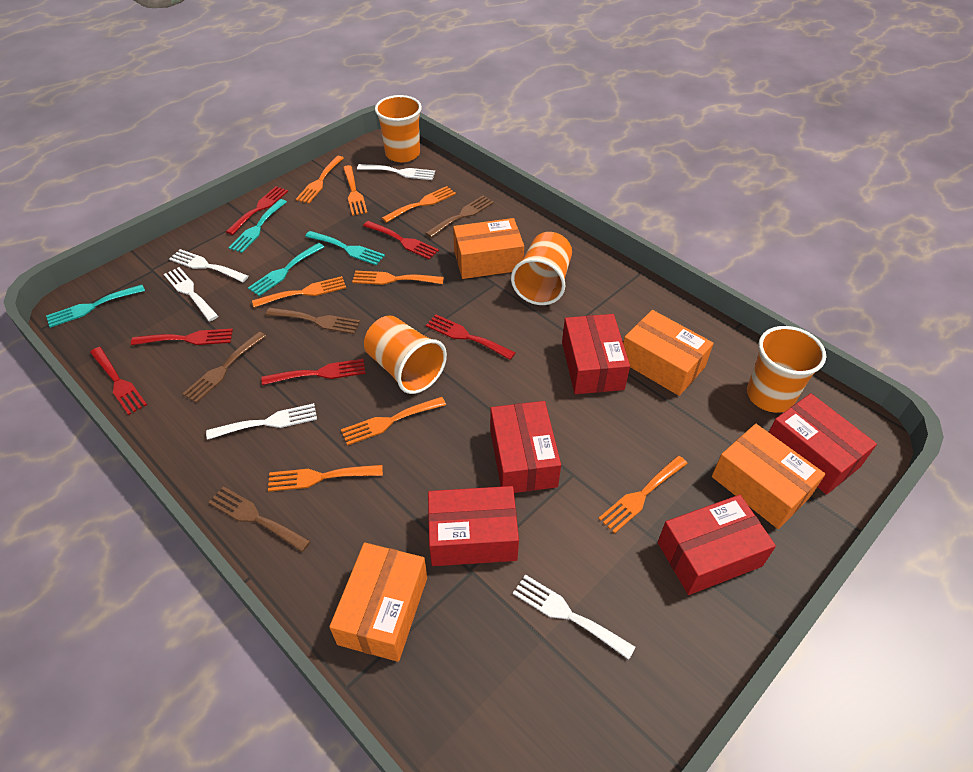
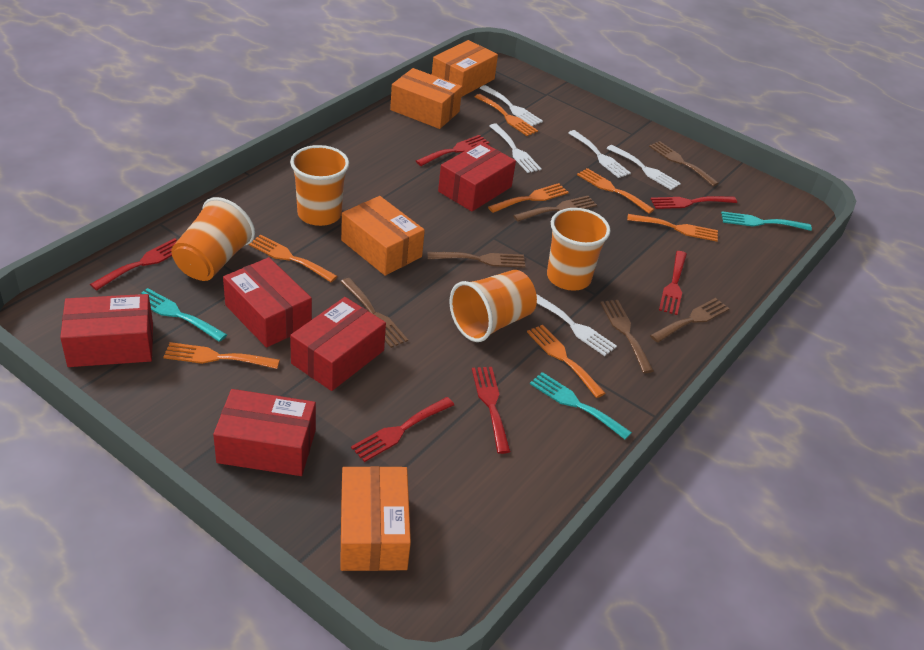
brown fork: [183,332,266,403] [208,486,311,552] [266,308,360,334] [425,196,494,238] = 4 -> [341,278,408,348] [428,252,525,268] [513,196,597,222] [600,300,654,373] [649,141,719,186] [650,298,730,343] = 6
orange fork: [252,276,346,308] [268,465,383,492] [296,156,344,204] [341,397,446,446] [343,165,368,216] [352,271,444,285] [382,186,456,223] [598,456,688,533] = 8 -> [163,342,280,369] [248,235,337,282] [475,94,538,136] [488,183,569,213] [527,325,605,398] [577,168,655,214] [627,214,718,242] = 7
turquoise fork: [46,285,145,328] [228,199,287,253] [248,243,324,296] [305,231,385,265] = 4 -> [141,288,227,342] [530,372,632,440] [721,211,812,231] = 3

